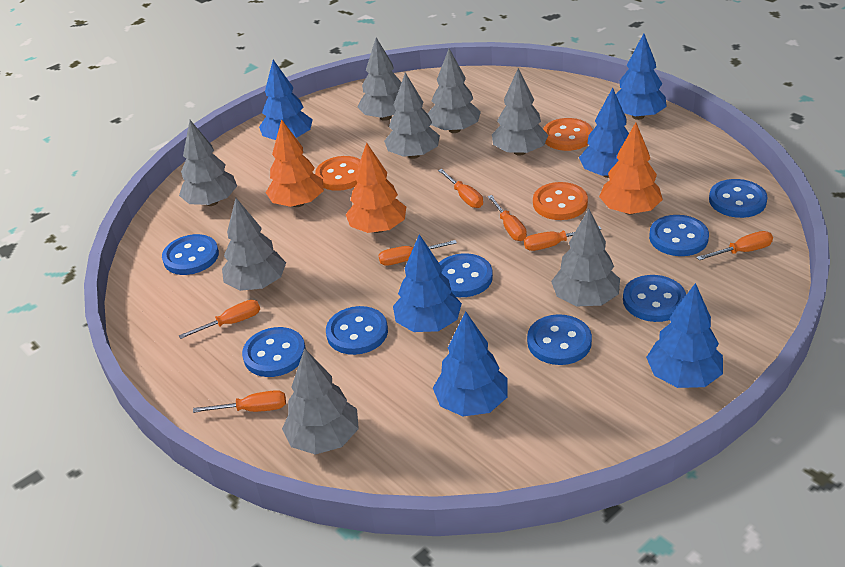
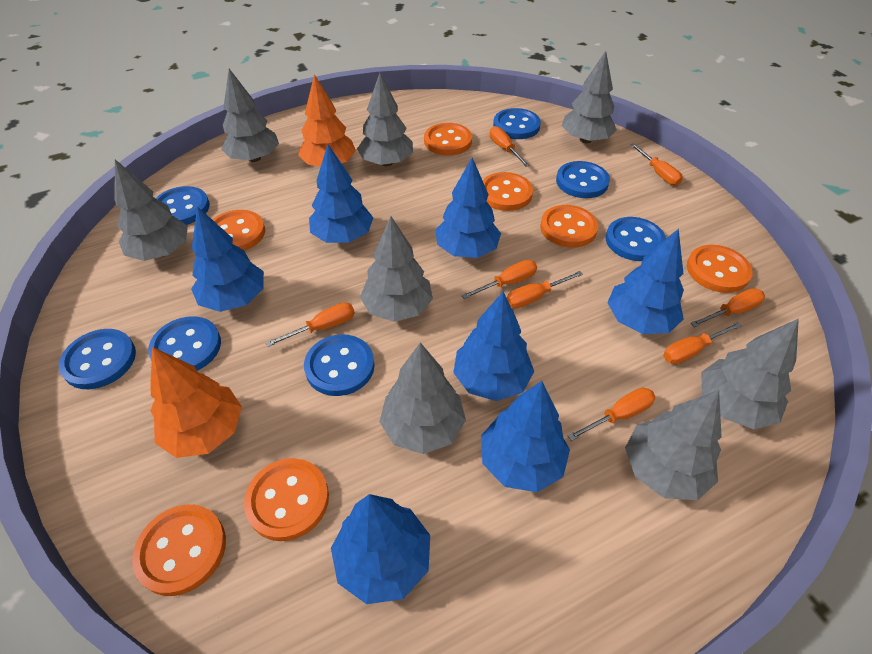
blue button: [162,234,219,275] [242,327,306,377] [326,306,388,355] [439,253,493,297] [527,314,592,365] [623,275,686,322] [649,215,709,256] [709,179,768,218] = 8 -> [59,329,136,389] [148,316,221,371] [156,186,210,225] [304,334,375,396] [493,108,541,139] [556,161,610,198] [606,217,666,261] = 7
blue tree: [259,60,313,140] [393,234,462,332] [433,311,507,416] [579,88,629,178] [616,33,667,120] [646,283,723,388] = 6 -> [191,206,264,312] [309,144,373,243] [331,494,430,604] [435,157,501,258] [453,291,534,401] [481,381,570,492] [607,229,684,334] = 7
orange button: [315,156,360,191] [533,182,588,220] [543,118,593,151] = 3 -> [132,505,226,596] [213,210,265,251] [244,458,329,541] [424,123,472,156] [482,172,533,211] [540,205,598,248] [687,245,753,293] = 7
orange screwdriver: [179,300,260,339] [193,390,286,413] [379,240,457,266] [438,169,483,208] [488,195,527,241] [524,226,601,251] [696,231,773,260] = 7 -> [265,303,355,347] [461,260,537,299] [490,126,530,167] [507,271,583,308] [567,388,655,441] [630,143,683,186] [663,322,742,364] [691,288,765,327] = 8
orange tree: [266,119,324,207] [346,143,406,233] [599,122,663,215] = 3 -> [150,347,242,458] [298,74,356,166] = 2

